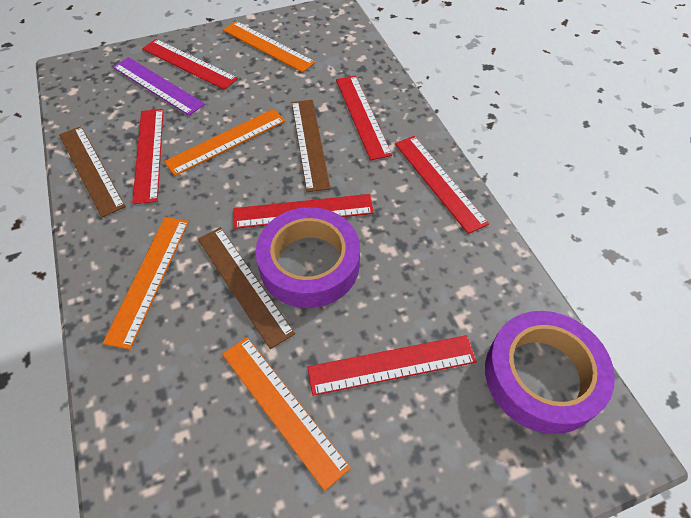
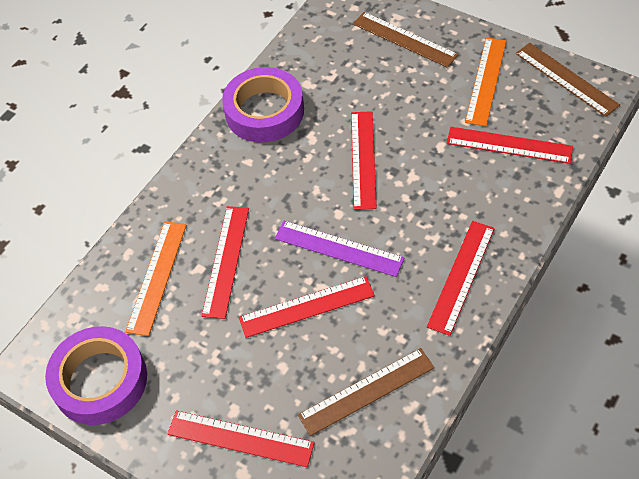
orange ruler: [103,217,189,349] [164,109,285,176] [222,337,351,491] [223,21,315,73] = 4 -> [126,221,186,336] [465,37,506,126] = 2

